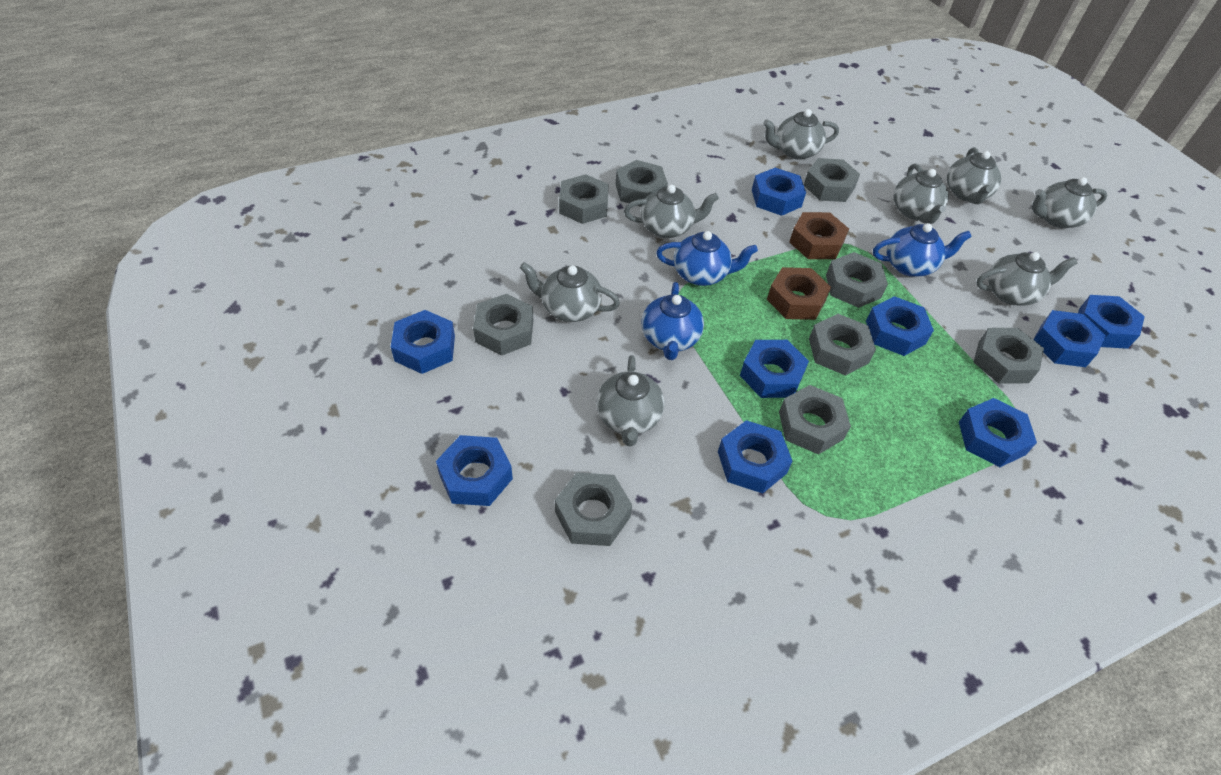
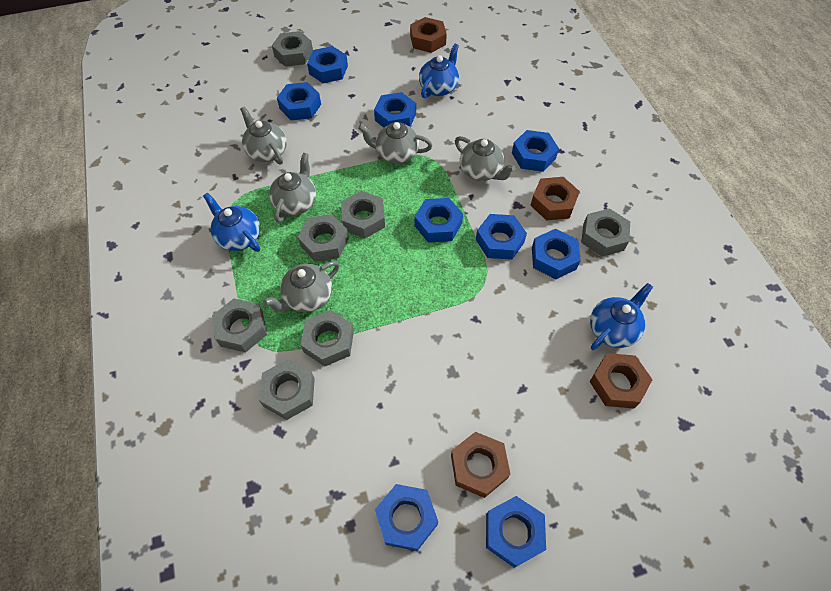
brown nut: [767,267,831,320] [789,212,849,259] = 2 -> [410,17,447,53] [451,432,510,498] [530,177,580,221] [590,353,653,409] = 4
grey nut: [473,294,533,356] [555,472,632,546] [559,174,609,224] [616,160,668,207] [779,385,851,455] [804,158,860,202] [809,314,876,376] [826,252,888,308] [974,328,1044,384] = 9 -> [212,298,267,352] [259,359,315,420] [272,31,313,67] [298,214,349,262] [301,310,354,367] [341,191,385,238] [581,208,630,257] = 7
grey teapot: [520,262,620,322] [596,355,665,446] [624,185,719,238] [763,109,839,160] [893,163,949,224] [947,147,1001,204] [976,252,1077,306] [1032,177,1107,228] = 8 -> [240,106,287,165] [263,261,340,312] [269,153,316,223] [358,122,432,164] [455,136,516,181] = 5

